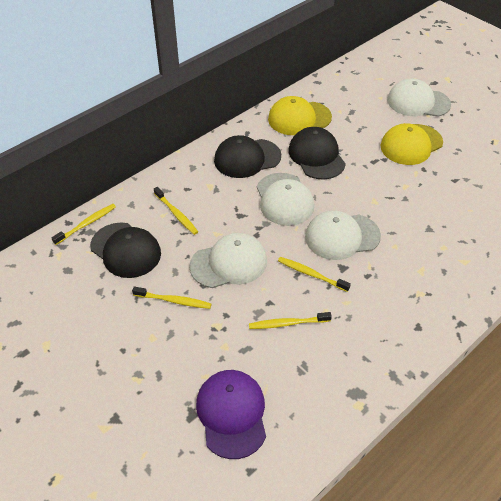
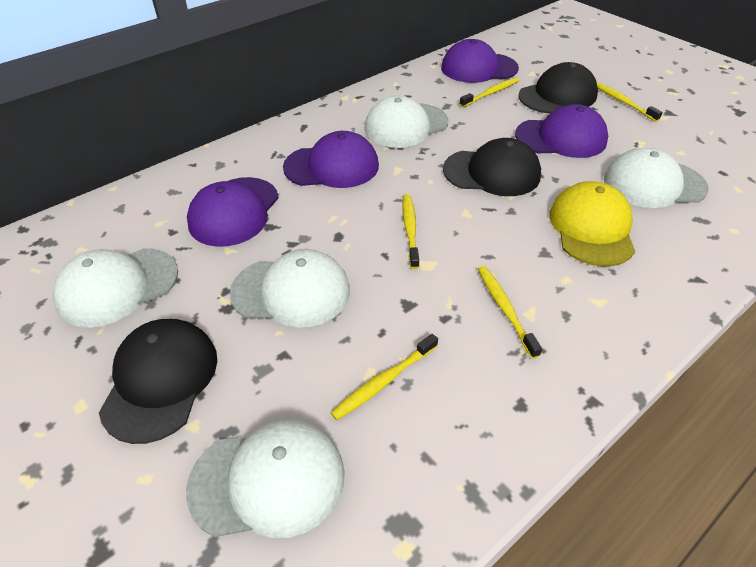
purple cap: [196,370,266,459] = 1 -> [187,177,279,247] [283,131,379,188] [441,39,519,83] [515,104,608,158] = 4
white cap: [189,233,267,288] [257,173,314,226] [305,210,381,260] [387,78,451,117] = 4 -> [53,248,178,328] [186,420,345,538] [230,249,350,328] [364,96,448,148] [604,148,708,208] = 5
yellow cap: [268,96,332,135] [380,123,443,165] = 2 -> [549,181,635,267] = 1

